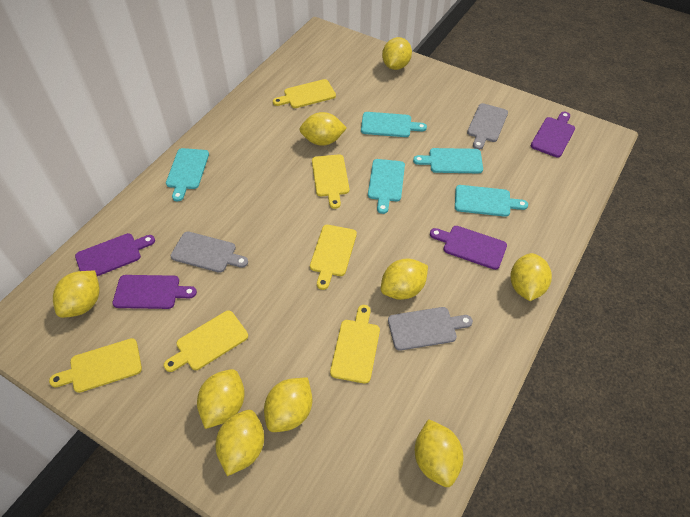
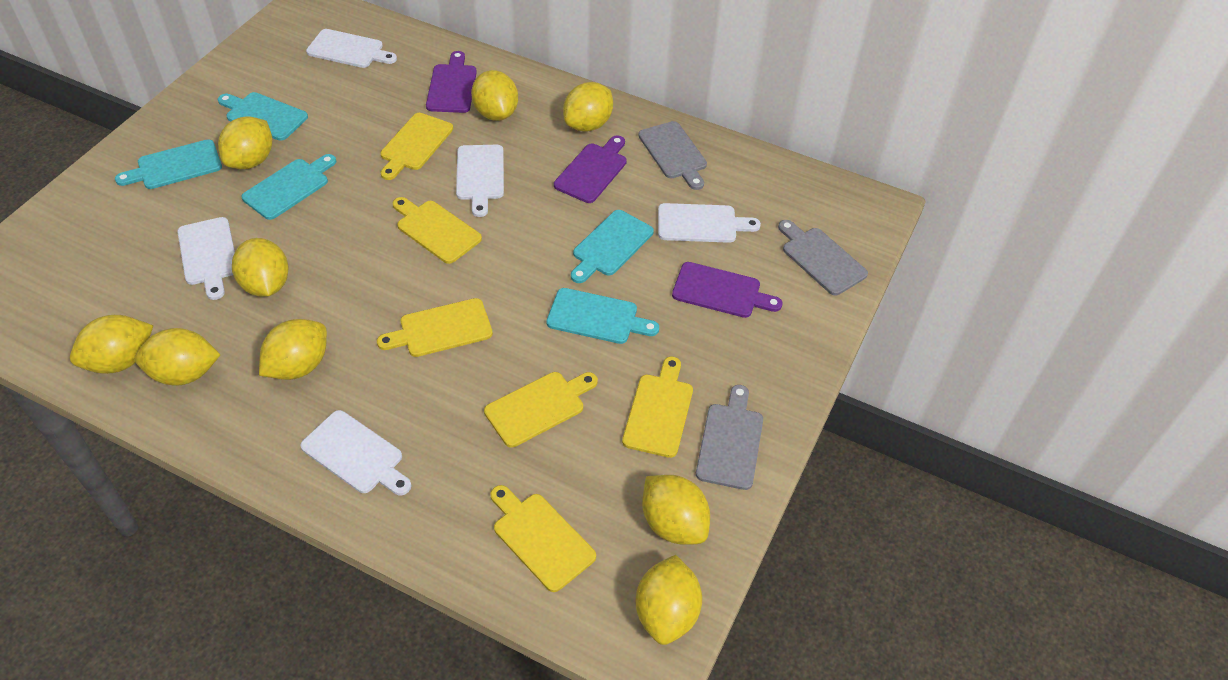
purple cutting board: [75,233,155,276] [112,275,197,309] [430,226,507,270] [531,112,575,157] = 4 -> [426,51,477,113] [554,135,627,203] [672,262,782,318] = 3
white cutting board: none = 0 -> [177,217,235,300] [300,410,411,495] [306,29,397,68] [456,145,504,217] [658,203,761,243] = 5

